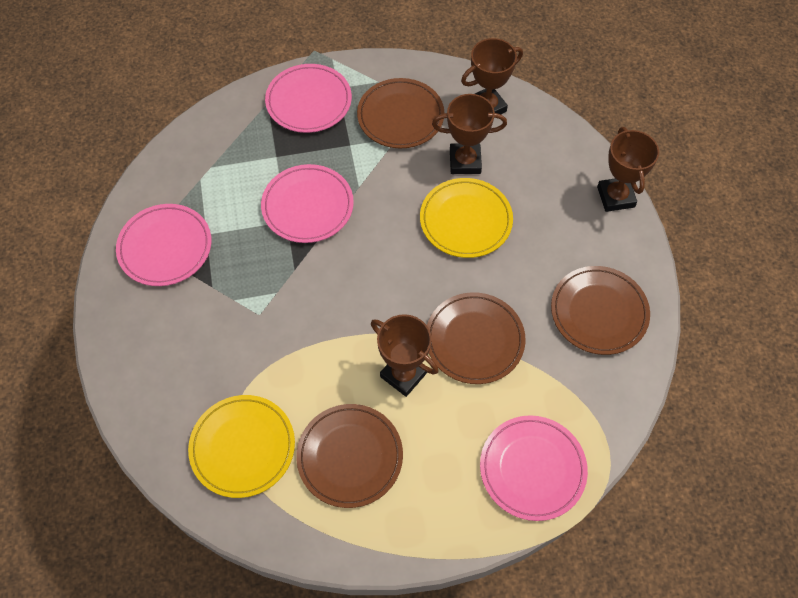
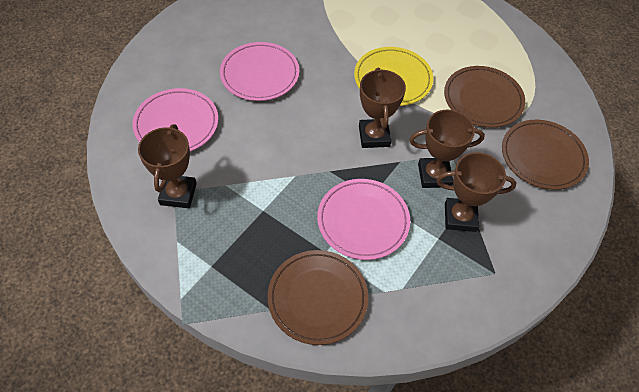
brown plate: [296,404,403,508] [357,78,445,148] [427,292,525,384] [551,266,650,355] = 4 -> [267,250,368,345] [444,66,525,128] [502,120,589,190] = 3
pink plate: [116,204,211,286] [261,164,354,243] [265,64,352,133] [480,415,588,521] = 4 -> [132,88,218,152] [220,42,299,101] [317,179,410,260] = 3
yellow plate: [188,395,295,498] [420,178,513,258] = 2 -> [354,47,433,106] = 1

